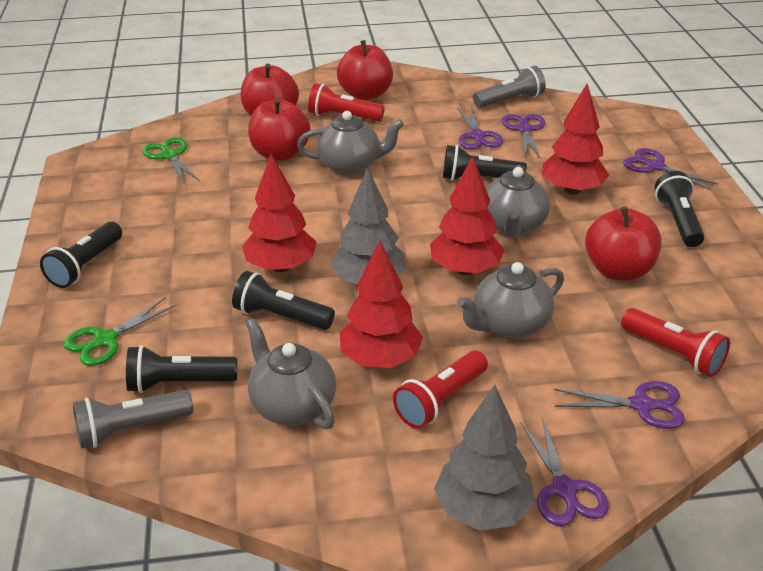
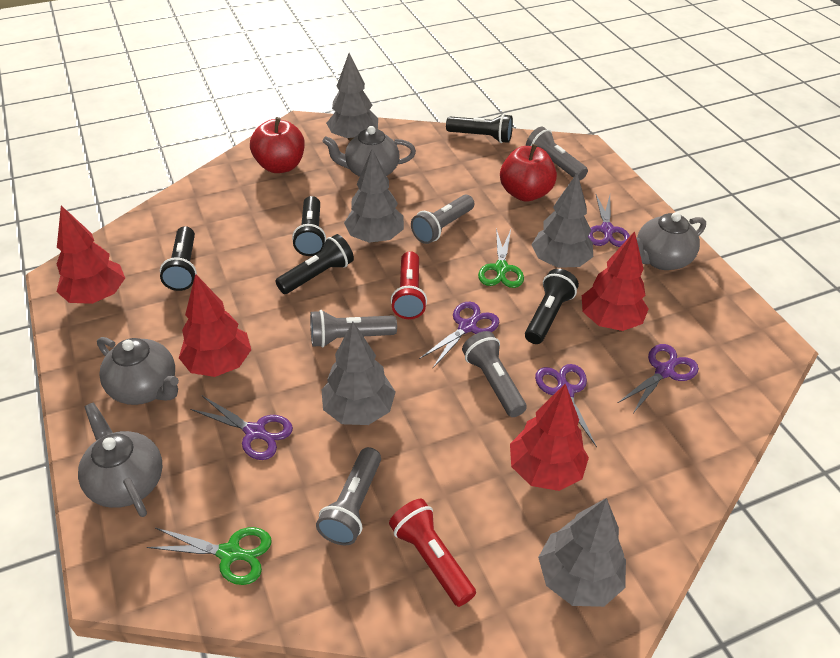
grey flashlight: [73,390,193,449] [473,66,546,108] = 2 -> [310,310,397,348] [316,447,381,545] [411,195,474,244] [462,331,527,417] [526,127,588,181] = 5
grey tree: [330,167,406,285] [434,385,535,531] = 2 -> [321,322,396,425] [326,53,378,141] [344,149,404,243] [531,173,593,268] [538,498,626,607] = 5
red apple: [241,64,299,116] [248,98,311,161] [337,40,393,100] [585,206,662,281] = 4 -> [250,117,305,173] [500,144,557,202] = 2
red flashlight: [308,83,385,122] [393,351,488,429] [621,308,730,377] = 3 -> [389,499,476,607] [391,251,427,319] = 2

